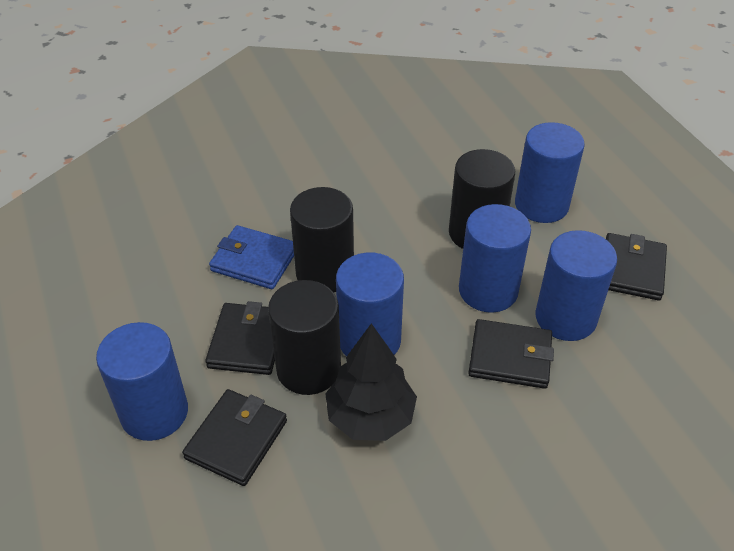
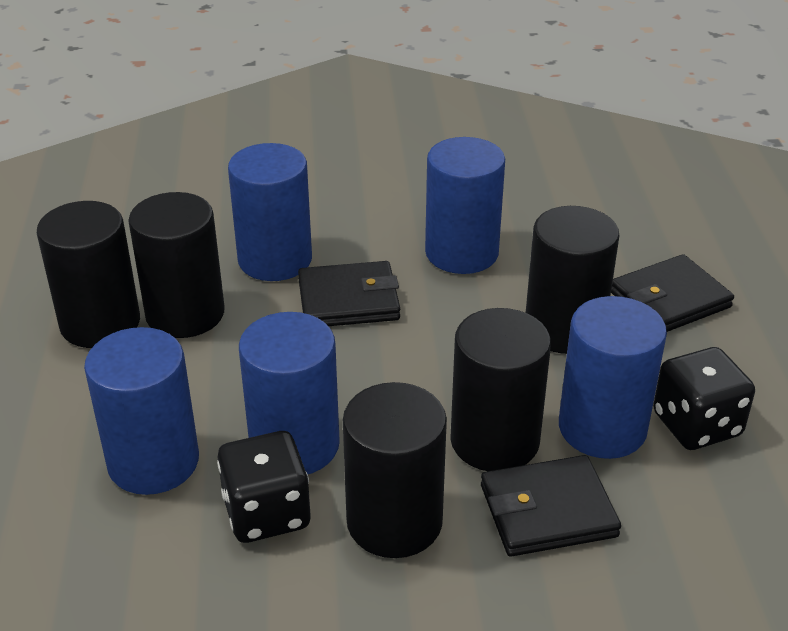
black cylinder: [268,280,341,395] [290,187,354,292] [449,149,515,249] = 3 -> [37,201,140,348] [128,192,225,338] [343,382,447,558] [450,308,551,471] [526,206,619,354] = 5
black dice: none = 0 -> [217,431,310,543] [653,347,755,450] = 2
black tree: [325,323,417,441] = 1 -> none = 0
black wallet: [182,389,287,486] [205,301,275,375] [468,319,554,389] [606,233,667,301] = 4 -> [298,261,400,326] [481,455,621,557] [611,254,734,332] = 3
blue wallet: [209,225,294,289] = 1 -> none = 0

